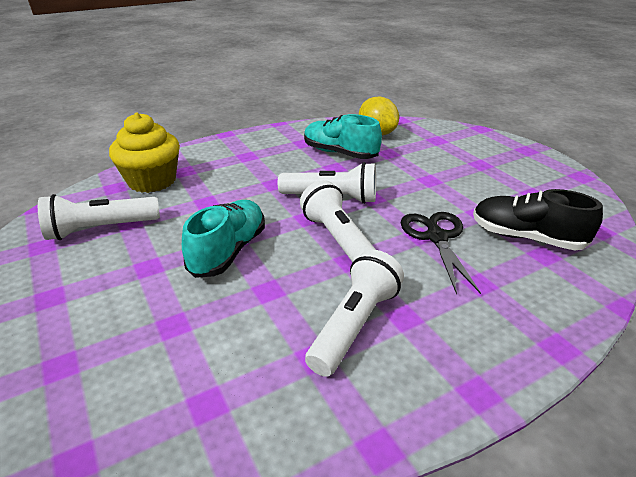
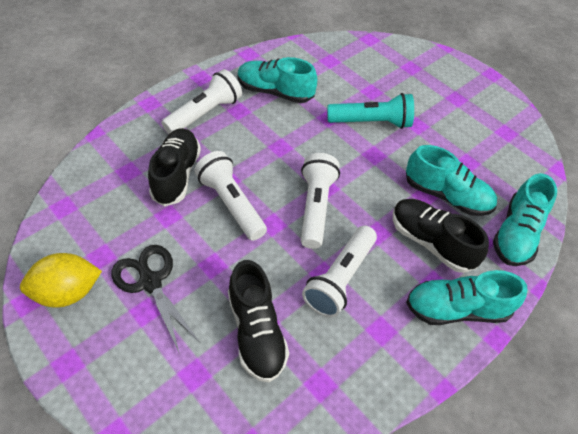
black shoe: [473,189,603,250] = 1 -> [148,128,201,206] [228,260,289,382] [393,199,489,273] = 3
turquoise flashlight: none = 0 -> [327,93,414,129] = 1
turquoise shoe: [182,200,265,278] [304,114,382,159] = 2 -> [237,57,317,103] [406,145,497,216] [406,270,527,325] [493,173,557,266] = 4
yellow cupcake: [109,112,180,193] = 1 -> none = 0

